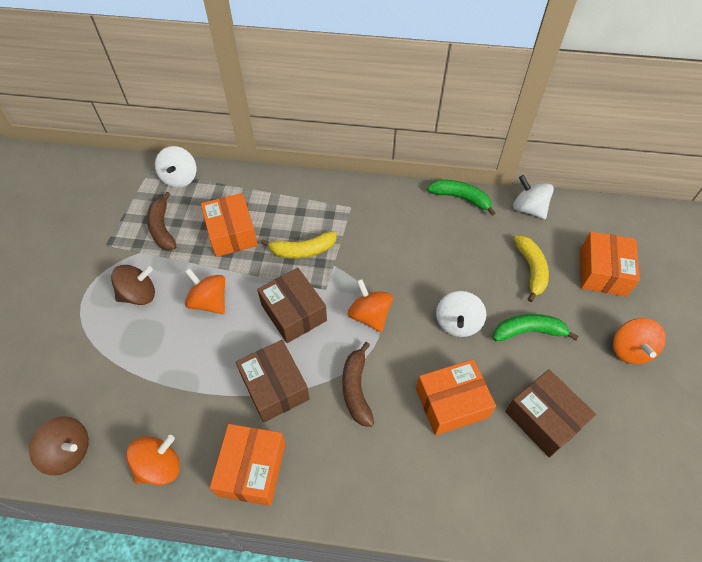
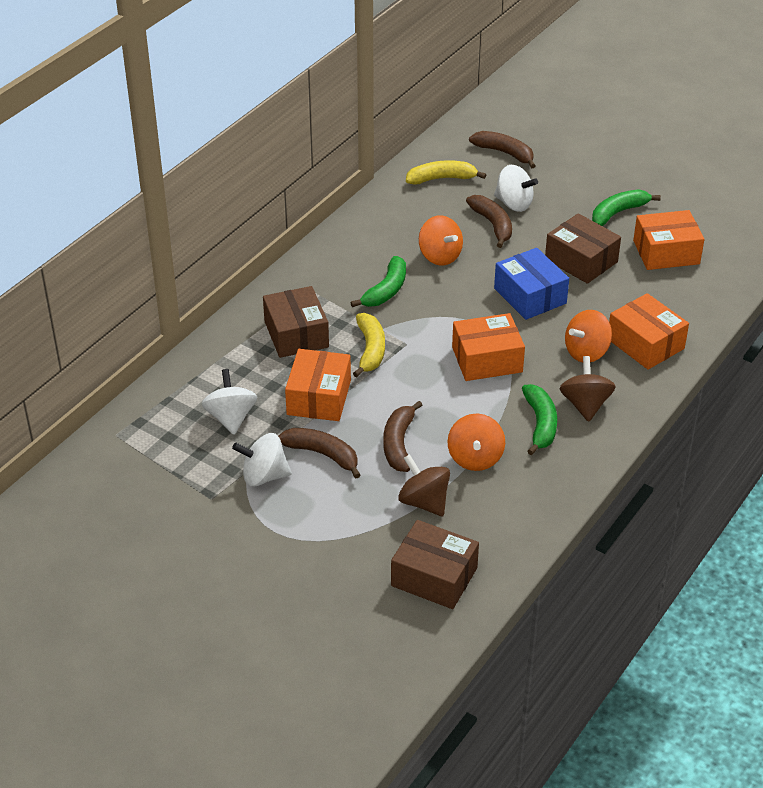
blue box: none = 0 -> [494,248,569,320] = 1
brown banana: [147,192,177,250] [342,342,374,427] = 2 -> [278,428,360,478] [383,401,422,472] [466,195,512,248] [469,131,536,168] = 4
green banana: [427,180,496,216] [493,314,579,341] = 2 -> [350,256,406,307] [522,384,557,455] [592,189,661,226] = 3
orange spinning top: [126,435,180,485] [185,268,225,314] [348,279,393,332] [613,318,666,364] = 4 -> [419,215,463,266] [447,414,505,471] [565,310,612,363] = 3

